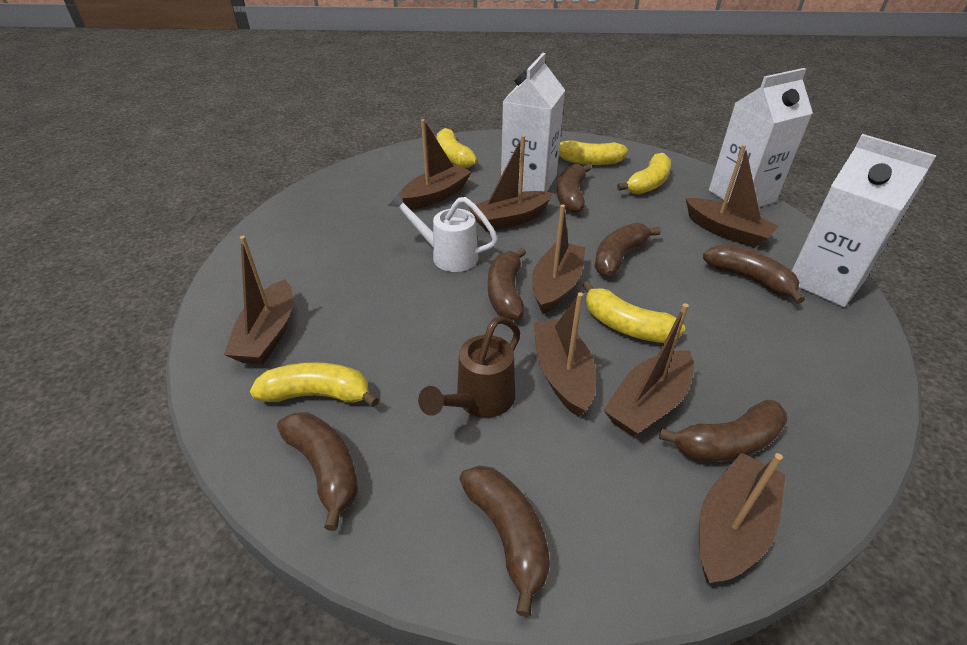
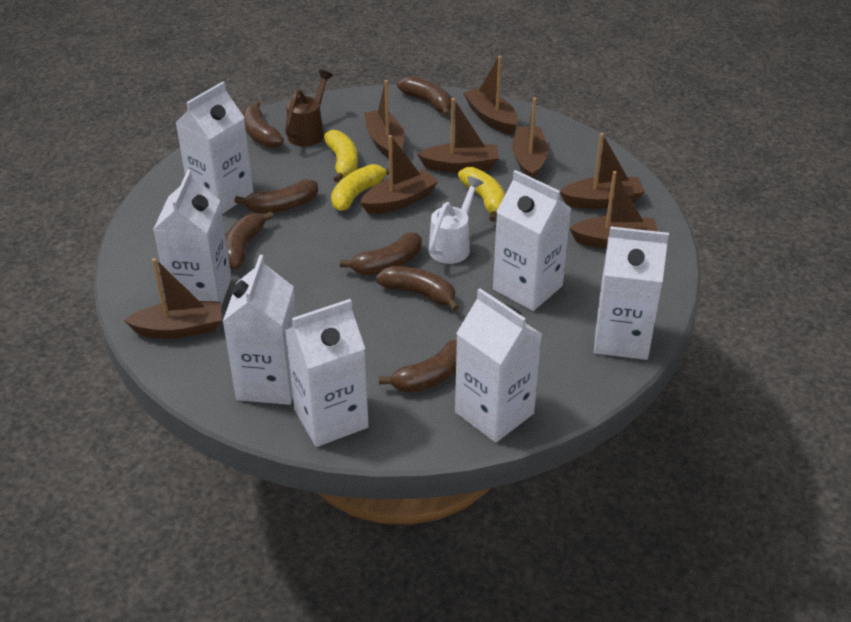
white carton: [501,53,565,192] [709,68,813,207] [792,134,937,307] = 3 -> [153,170,232,306] [175,82,254,214] [223,255,296,405] [285,299,369,447] [455,289,543,443] [493,170,572,311] [594,226,669,360] = 7
yellow banana: [250,362,379,407] [437,127,477,168] [559,140,628,165] [583,281,685,343] [617,153,671,195] = 5 -> [324,130,358,182] [331,164,389,211] [458,167,505,222] = 3

